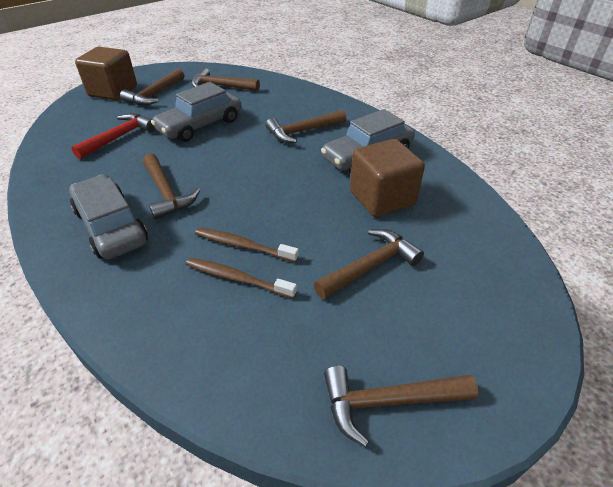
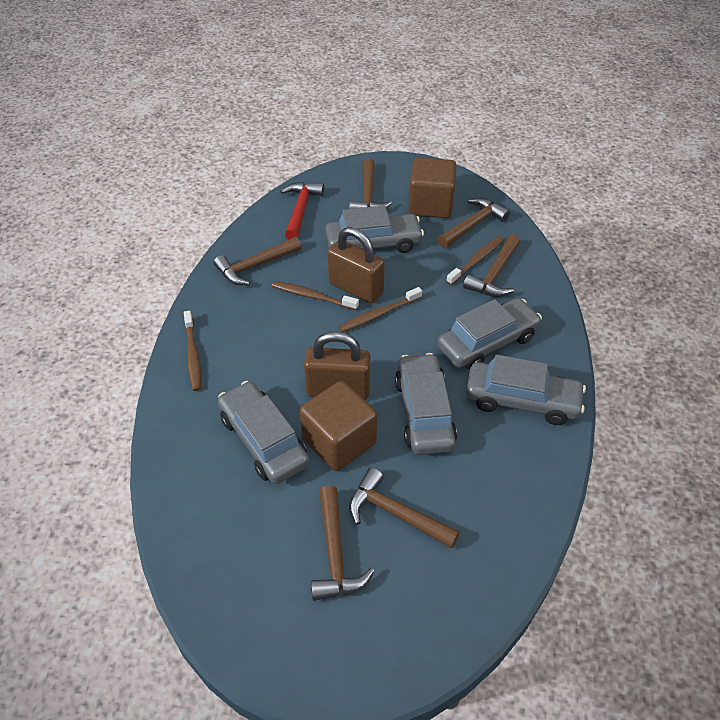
brown padlock: none = 0 -> [304,331,371,400] [328,227,385,304] = 2
brown toothbrush: [186,258,297,298] [195,228,299,262] = 2 -> [184,311,201,391] [272,281,359,310] [339,287,422,332] [446,236,504,285] = 4
grey car: [69,175,148,259] [151,82,241,142] [321,109,415,173] = 3 -> [218,381,310,484] [325,205,424,253] [395,353,457,455] [437,298,542,370] [466,354,586,425] = 5

